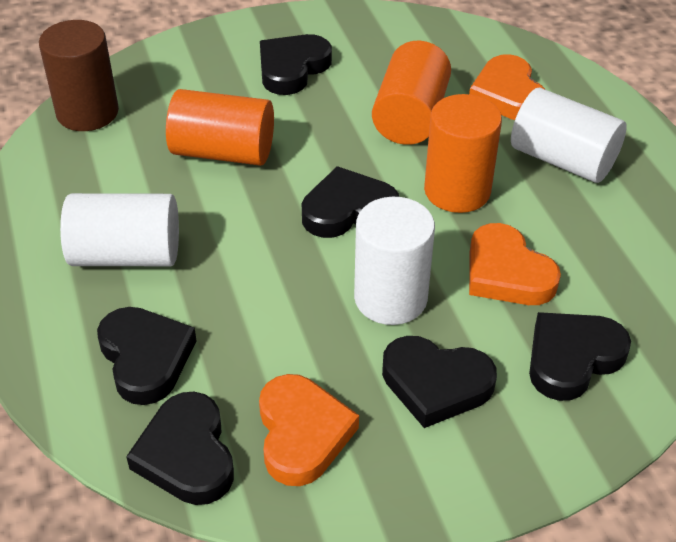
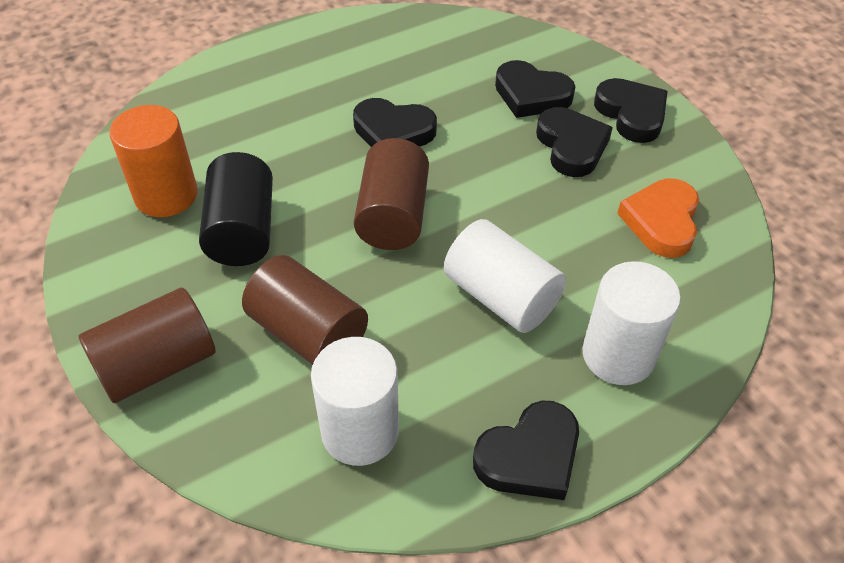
black cylinder: none = 0 -> [199,152,273,266] = 1
black heart: [97,307,196,405] [126,392,234,505] [260,34,332,95] [302,166,399,238] [382,336,497,428] [529,312,631,401] = 6 -> [353,98,437,147] [473,401,579,500] [495,60,575,118] [536,107,613,177] [594,78,668,143] = 5
brown cylinder: [39,20,119,131] = 1 -> [79,288,215,403] [242,255,368,365] [354,138,429,250] = 3
orange cylinder: [166,89,274,166] [372,40,451,145] [424,94,502,213] = 3 -> [109,105,198,217] = 1
orange heart: [259,374,359,486] [469,54,546,120] [469,223,561,305] = 3 -> [617,178,699,258] = 1

